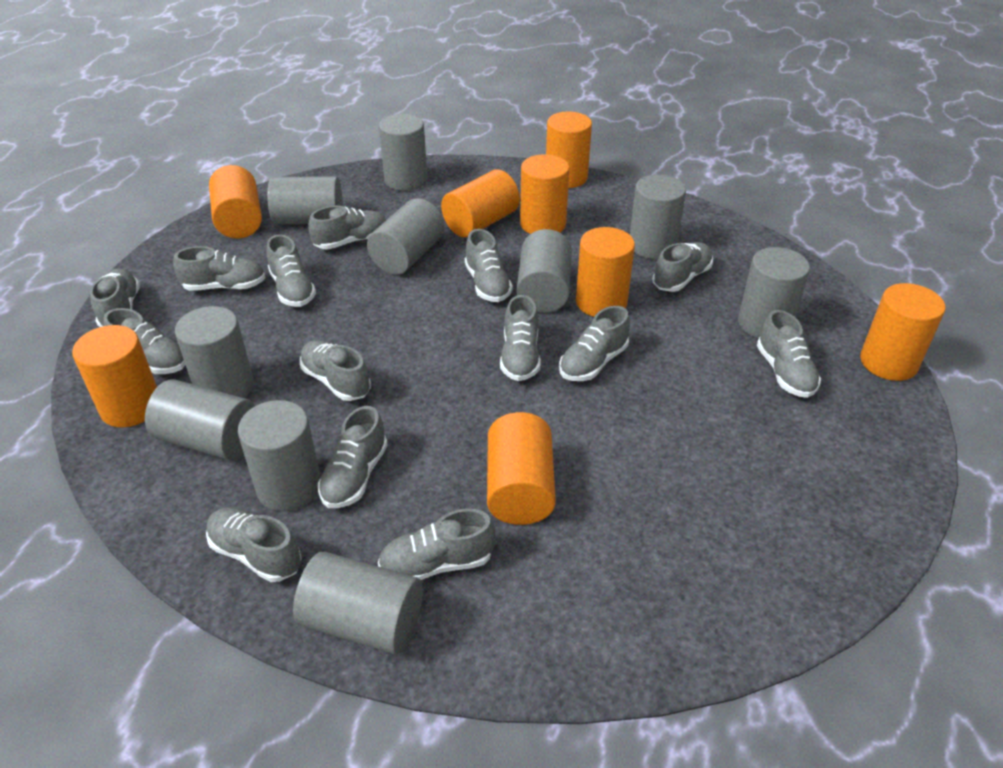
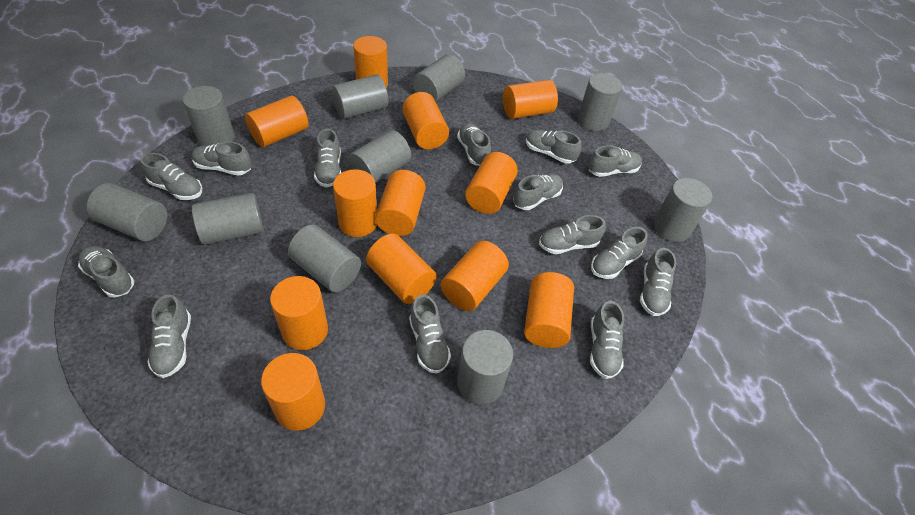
orange cylinder: [72,325,157,427] [209,165,262,238] [441,169,520,237] [487,412,556,525] [520,154,570,234] [546,112,592,188] [576,227,635,317] [860,283,945,381] = 8 -> [245,96,308,147] [261,353,325,431] [270,276,328,350] [333,169,377,237] [353,36,388,88] [366,234,437,304] [375,170,426,236] [403,92,449,149] [441,241,509,311] [465,152,518,214] [503,80,558,119] [524,272,574,348] = 12

